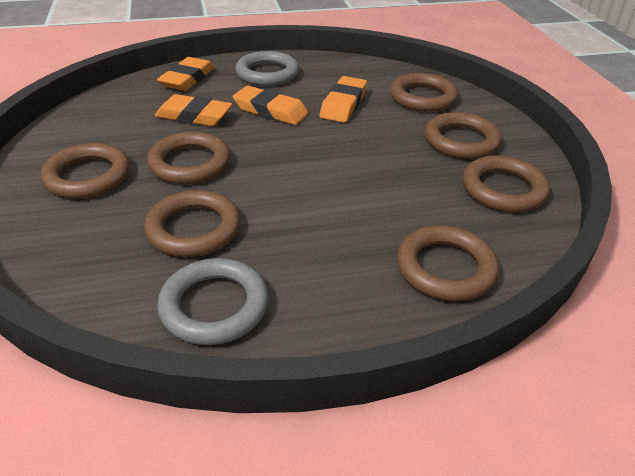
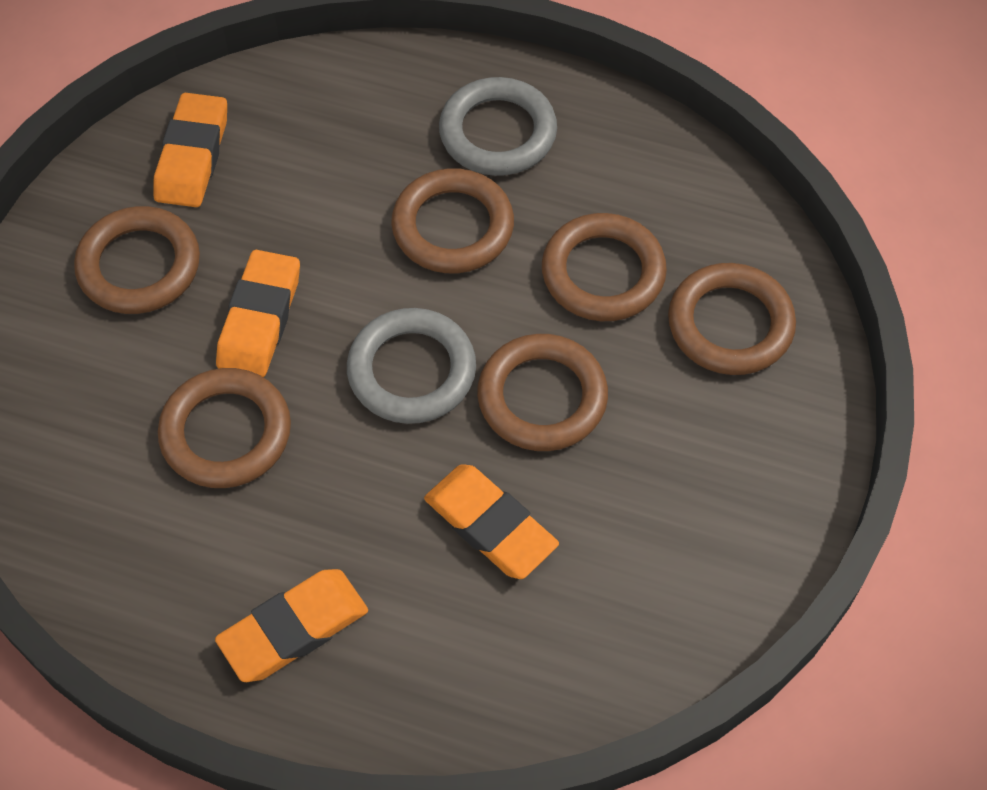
brown ring: [40,143,130,199] [144,190,240,257] [147,132,230,184] [390,73,458,112] [397,225,499,301] [424,112,501,159] [462,156,550,212] = 7 -> [74,206,200,314] [158,368,291,488] [391,168,514,273] [477,334,608,451] [542,213,667,321] [668,263,796,375] = 6

